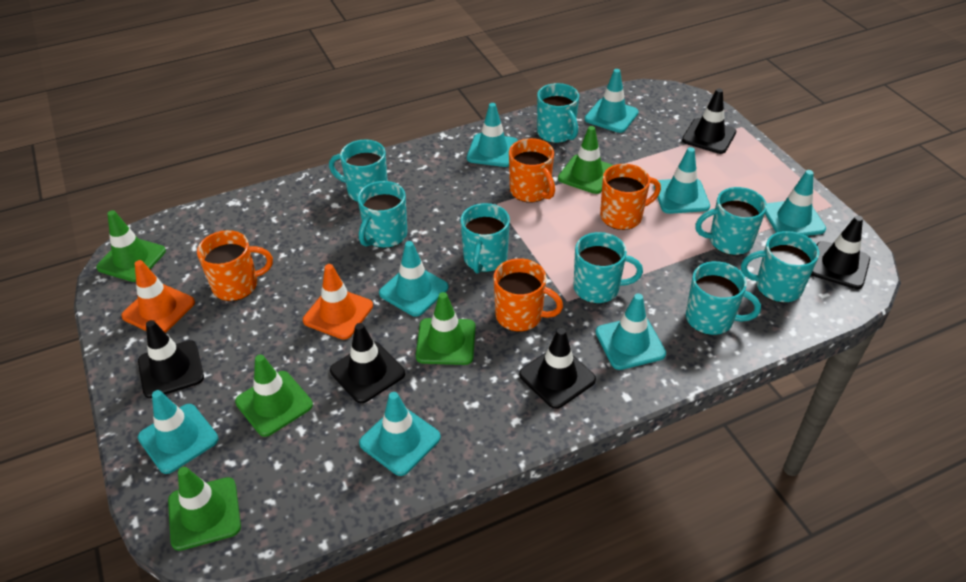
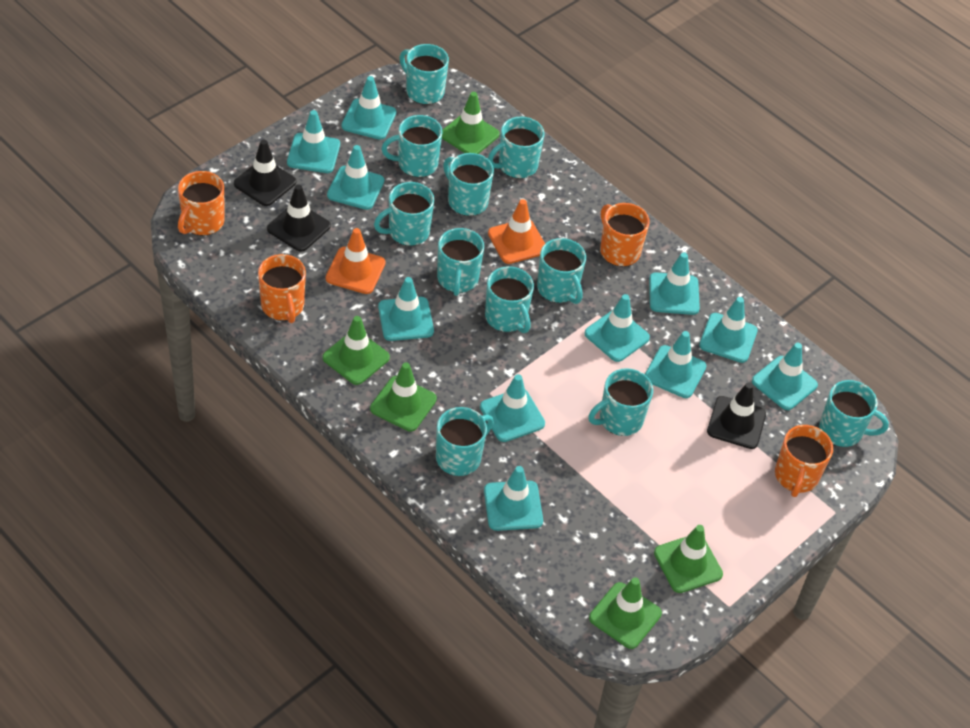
black traffic cone: [138,320,204,399] [330,323,405,403] [519,328,596,409] [682,88,736,154] [811,216,870,289] = 5 -> [234,140,296,206] [267,184,331,252] [707,382,766,449] = 3
turquoise mug: [329,140,388,202] [358,181,407,248] [460,203,510,274] [537,83,579,143] [574,232,643,304] [686,261,761,335] [695,187,767,255] [741,231,819,303] = 8 -> [374,182,434,246] [381,115,442,177] [399,44,449,105] [436,407,494,476] [437,228,484,296] [443,153,494,216] [485,266,534,333] [488,117,544,179] [537,238,586,304] [588,368,653,436] [819,380,889,447] = 11
turquoise traffic cone: [138,390,218,474] [359,392,441,476] [379,241,449,317] [467,103,518,167] [585,69,639,133] [596,293,666,370] [654,147,710,214] [765,170,826,236] = 8 -> [287,110,340,173] [327,145,384,210] [342,76,396,140] [378,277,434,341] [480,374,545,442] [484,466,543,531] [584,294,650,362] [645,331,706,398] [649,252,700,315] [699,297,758,363] [752,343,818,410] = 11

